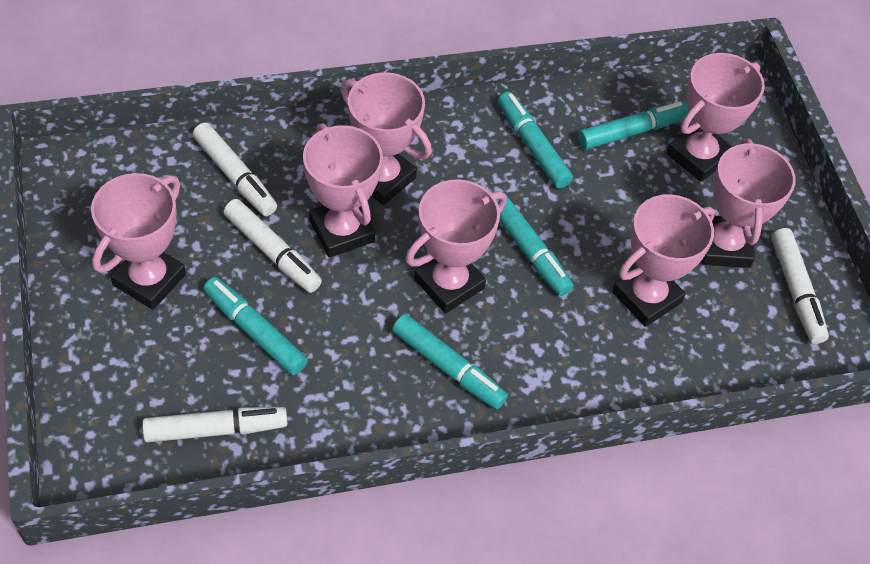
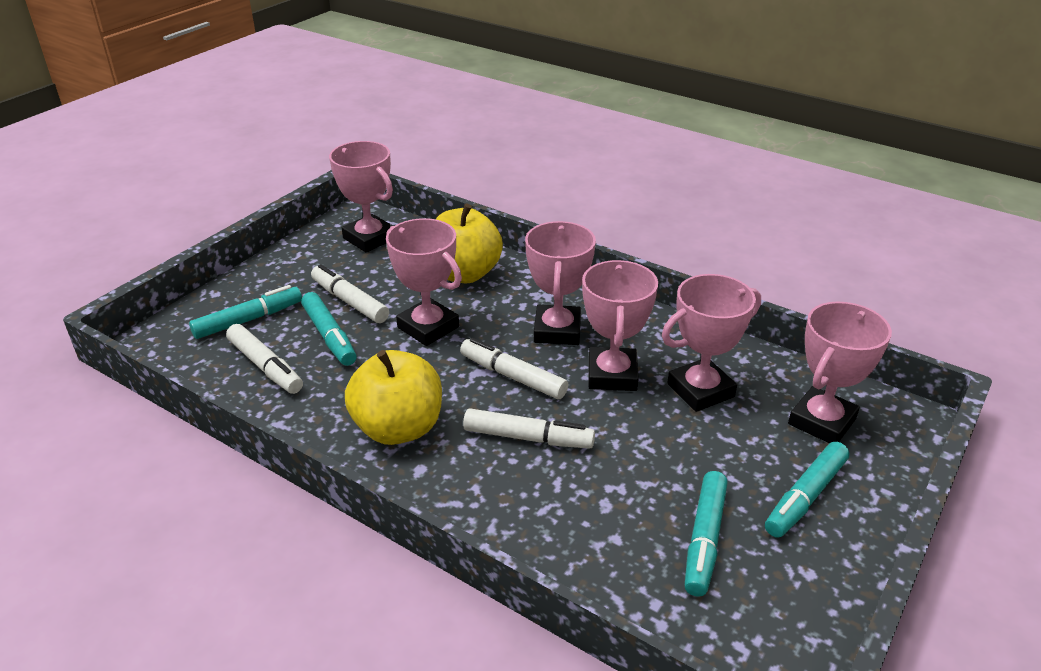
pink trophy: [91,173,186,310] [303,124,383,258] [340,73,432,205] [405,179,507,313] [612,194,715,327] [666,53,765,182] [701,138,796,268] = 7 -> [329,141,393,252] [386,218,462,346] [525,221,596,345] [582,260,658,391] [662,274,761,412] [788,302,892,443] = 6
turquoise marker: [203,277,308,375] [392,314,508,409] [496,195,573,296] [498,92,573,188] [578,101,689,150] = 5 -> [189,285,302,339] [301,292,357,366] [685,471,728,597] [765,442,849,538] = 4
yellow apple: none = 0 -> [345,350,442,445] [436,204,503,283] = 2

